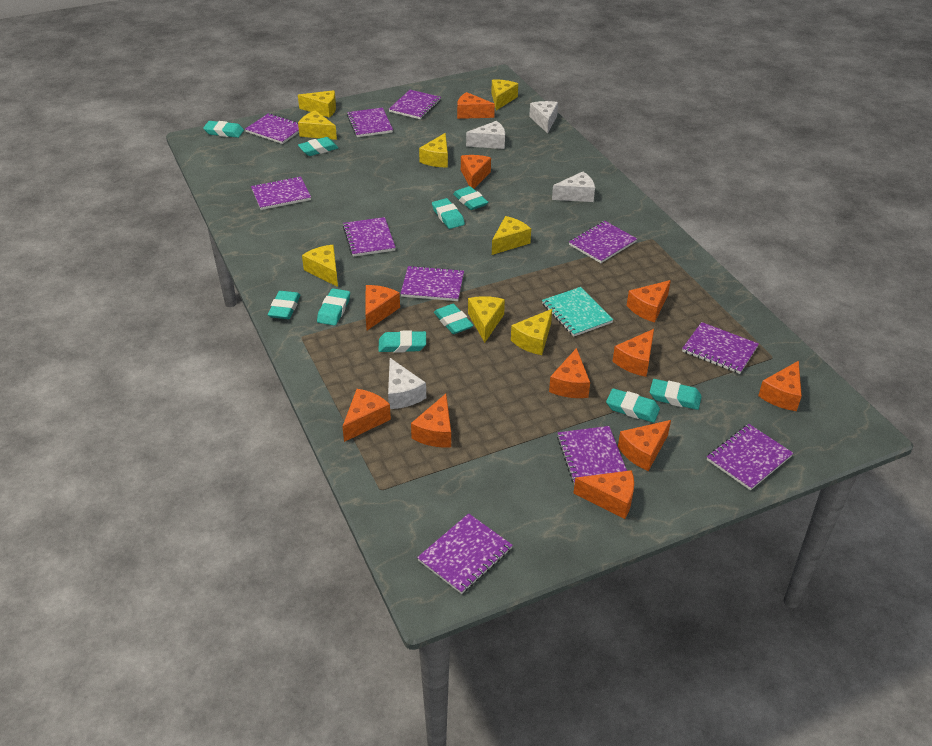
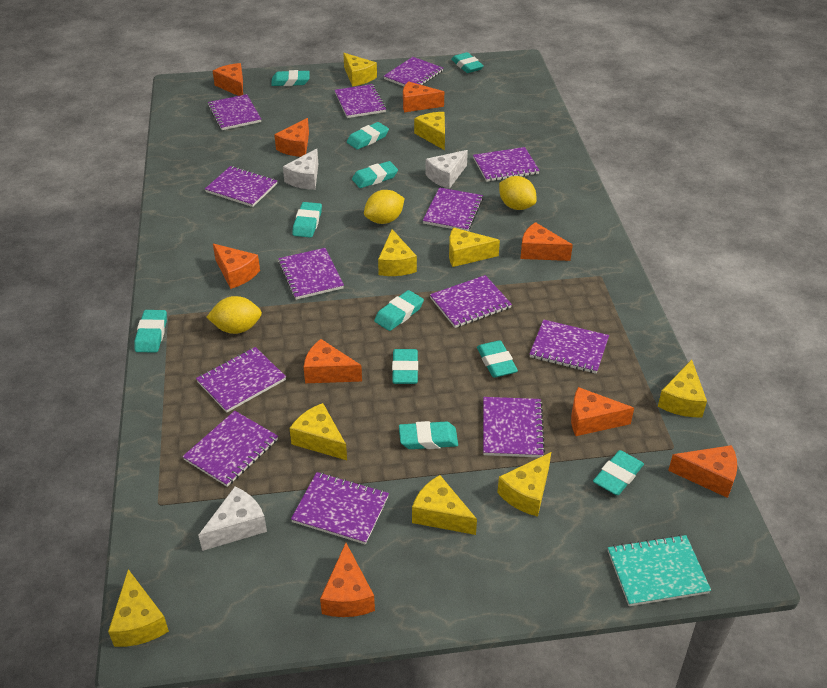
orange cheese: [342,389,391,442] [365,285,400,330] [411,394,451,447] [457,92,495,119] [461,155,491,189] [549,348,590,398] [574,470,634,519] [613,329,654,377] [618,420,671,471] [627,280,671,323] [758,361,802,411] = 11 -> [213,63,243,96] [213,243,260,289] [274,118,309,157] [304,339,362,383] [320,543,375,617] [403,81,444,112] [520,222,573,261] [571,387,634,436] [668,445,737,498] = 9
purple notebook: [245,113,299,144] [251,176,311,210] [343,217,396,257] [347,108,393,137] [389,90,441,119] [400,266,464,301] [417,513,513,594] [557,426,627,485] [569,221,637,263] [682,322,759,374] [707,424,793,491] = 11 -> [182,411,278,487] [196,347,286,413] [205,166,277,207] [208,94,261,130] [278,248,344,300] [291,472,389,545] [335,84,386,118] [384,57,443,86] [423,187,483,231] [430,275,512,328] [473,147,540,182] [483,397,545,457] [530,319,609,374] = 13
turquoise eraser: [203,121,244,138] [268,291,300,319] [298,137,338,156] [317,288,350,326] [378,330,426,353] [432,198,465,229] [434,304,474,334] [453,186,488,210] [606,388,660,423] [650,379,702,410] = 10 -> [134,310,167,352] [271,70,310,86] [292,202,322,238] [347,122,389,150] [352,161,398,188] [374,290,424,331] [392,349,418,384] [399,421,458,449] [451,52,484,73] [477,340,518,378] [593,450,644,495] = 11
white cheese: [388,358,426,409] [466,121,505,149] [529,101,558,133] [552,172,595,202] = 4 -> [198,487,267,551] [283,148,318,190] [425,150,468,189] = 3
yellow cheese: [298,90,336,118] [298,111,337,140] [302,245,338,287] [419,133,448,167] [468,296,505,343] [491,80,518,110] [492,216,531,255] [511,309,552,355] = 8 -> [108,569,169,647] [289,403,347,460] [343,53,377,87] [378,229,417,276] [412,475,477,535] [414,112,445,150] [449,228,500,267] [497,452,551,517] [658,360,707,417] = 9
yellow lemon: none = 0 -> [207,296,262,334] [364,190,405,224] [499,176,537,210] = 3

